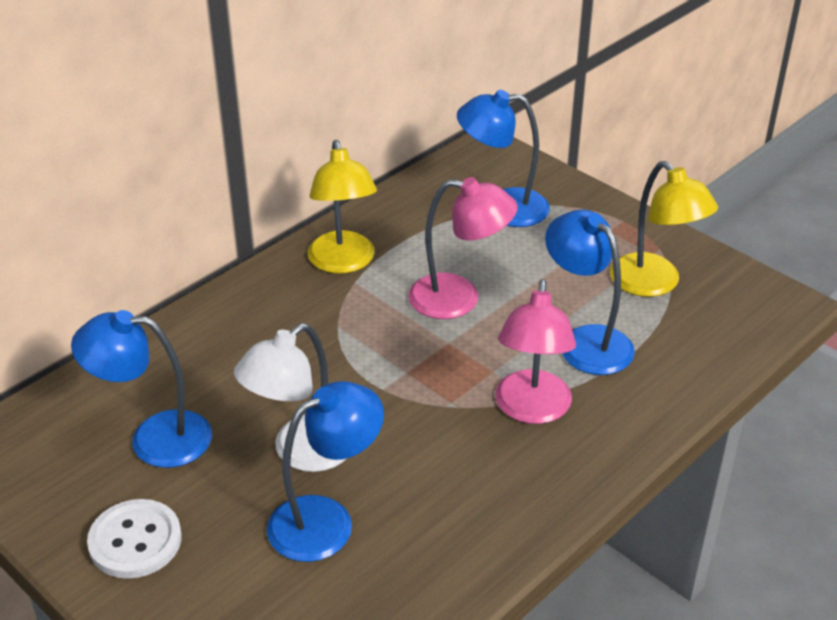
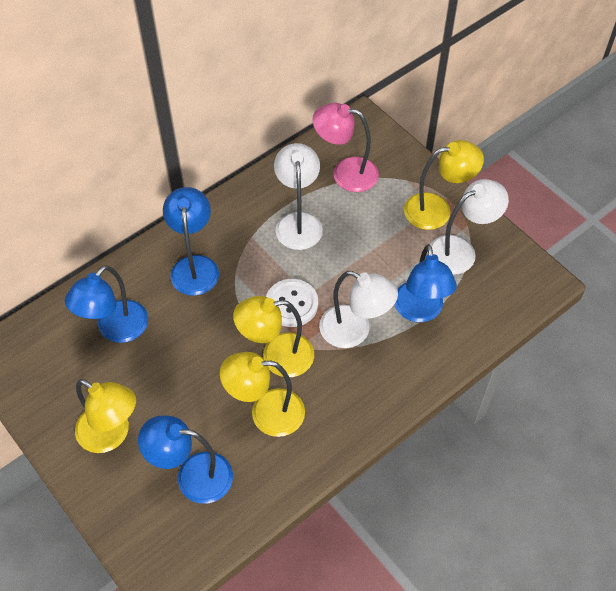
pink lamp: [408,177,518,319] [495,279,576,424] = 2 -> [312,103,379,192] = 1
white lamp: [234,323,347,472] = 1 -> [274,143,323,250] [319,271,398,348] [427,179,509,275] = 3
yellow lamp: [308,140,377,274] [610,161,718,297] = 2 -> [75,379,136,453] [220,352,305,437] [233,296,314,377] [404,140,484,230] = 4

